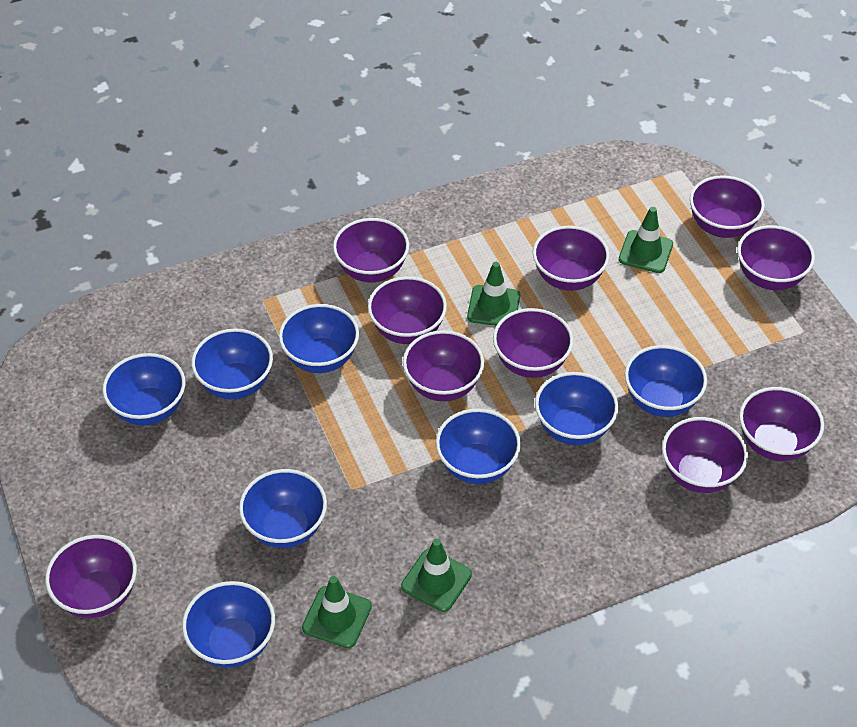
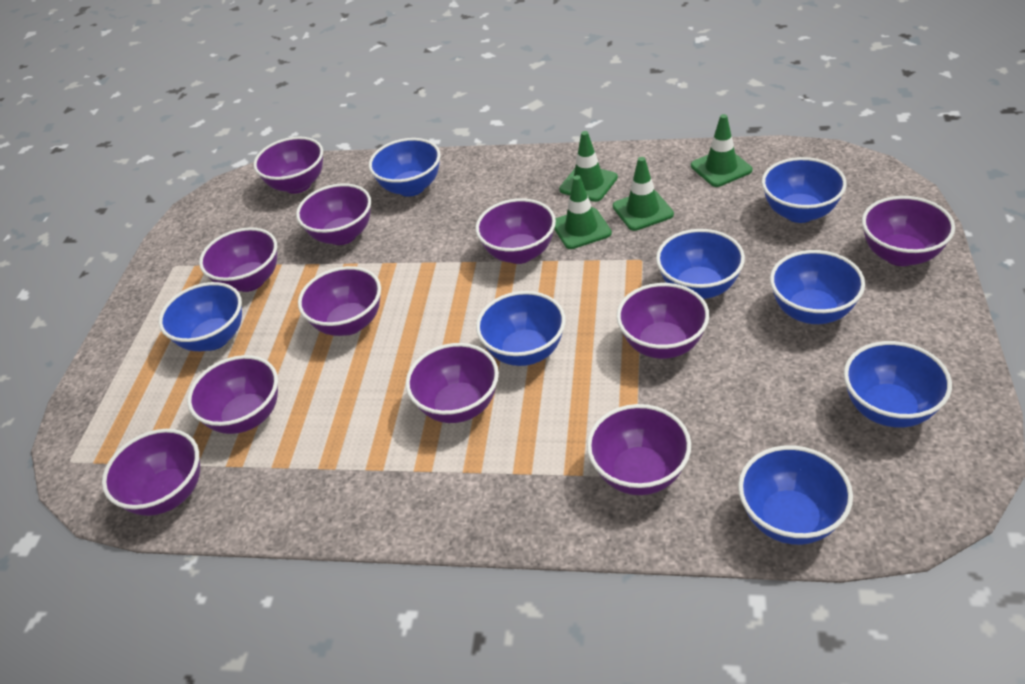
purple bowl: [45,535,137,618] [333,218,409,283] [368,276,447,344] [403,330,484,401] [493,308,573,378] [533,226,609,291] [662,417,748,493] [690,175,765,238] [737,225,815,290] [739,387,824,461] = 10 -> [102,429,200,516] [187,355,278,434] [199,227,277,292] [253,137,323,194] [296,183,371,245] [298,266,381,336] [406,343,499,423] [476,198,556,264] [587,404,691,495] [617,283,709,359] [862,196,955,266] = 11

